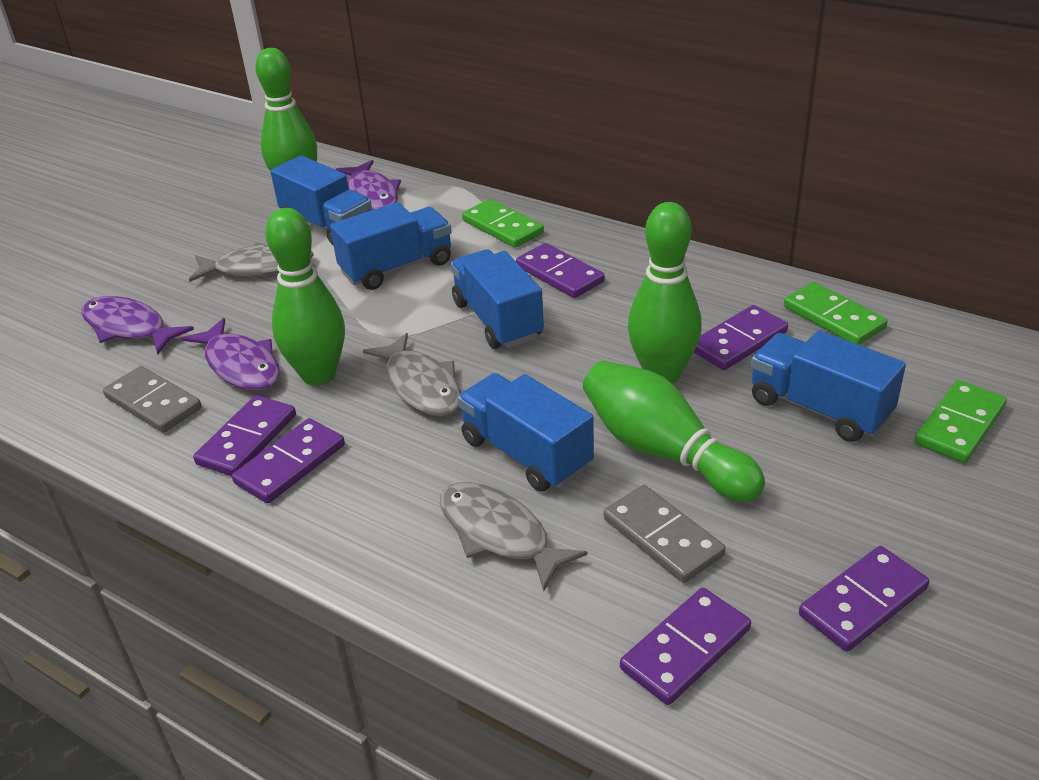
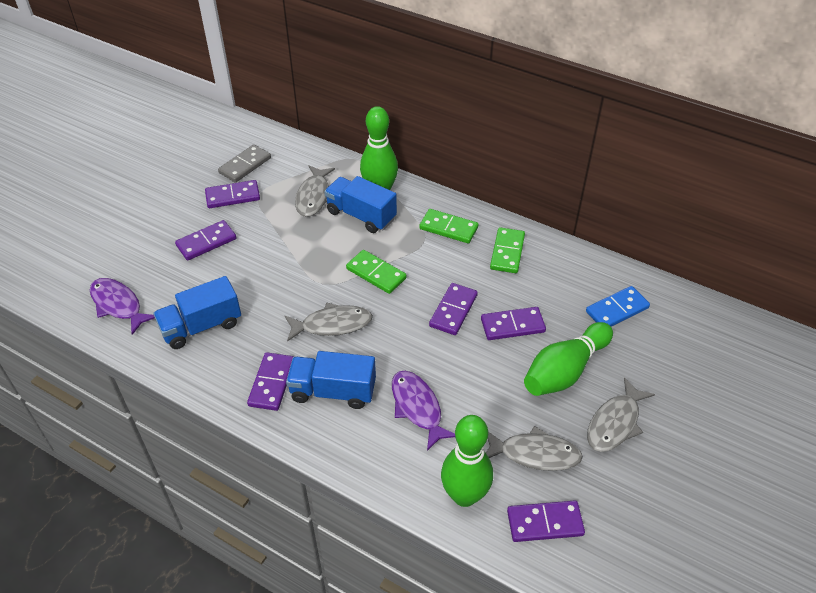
blue domino: none = 0 -> [586,286,650,327] = 1
blue truck: [270,155,372,246] [330,202,452,290] [451,249,544,349] [458,373,594,492] [751,330,906,442] = 5 -> [153,276,241,349] [286,351,376,409] [324,176,397,233] = 3
green bowling pin: [256,48,317,171] [266,208,345,386] [583,361,765,502] [628,202,702,384] = 4 -> [360,106,398,190] [441,415,493,507] [524,322,613,396] = 3
grey domino: [103,366,202,433] [604,485,726,583] = 2 -> [218,144,271,183] = 1
grey fish: [189,242,314,282] [363,333,461,416] [440,482,587,591] = 3 -> [285,303,373,342] [295,165,335,217] [486,426,583,471] [587,377,655,452] = 4
purple fish: [81,296,194,355] [181,318,280,390] [336,160,401,211] = 3 -> [90,278,155,335] [392,371,455,451] = 2

